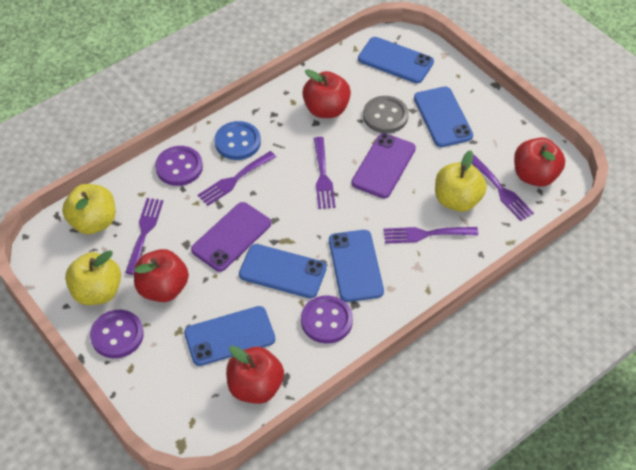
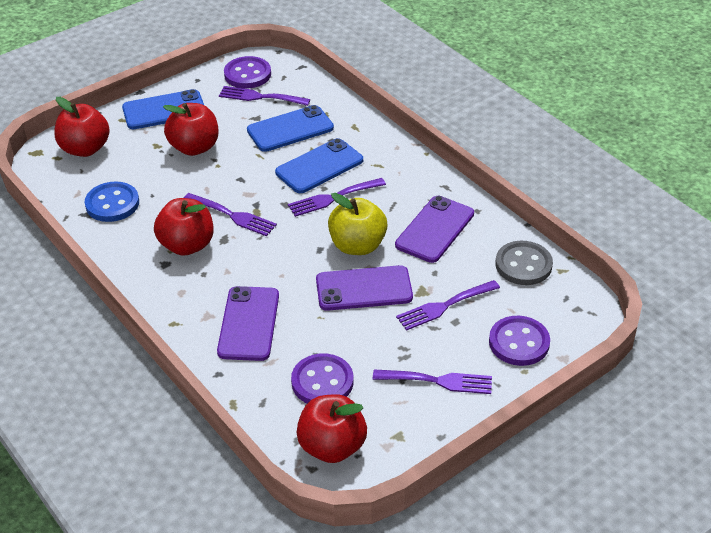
blue phone: [184,306,275,366] [239,244,327,298] [329,230,384,302] [358,37,434,83] [414,86,473,147] = 5 -> [122,89,204,129] [247,105,334,152] [275,138,363,193] = 3
purple phone: [191,202,271,272] [351,133,416,198] = 2 -> [217,286,279,361] [316,265,413,311] [395,196,474,263] = 3
yellow apple: [62,184,116,234] [65,250,121,305] [435,150,487,212] = 3 -> [328,193,388,255] = 1

